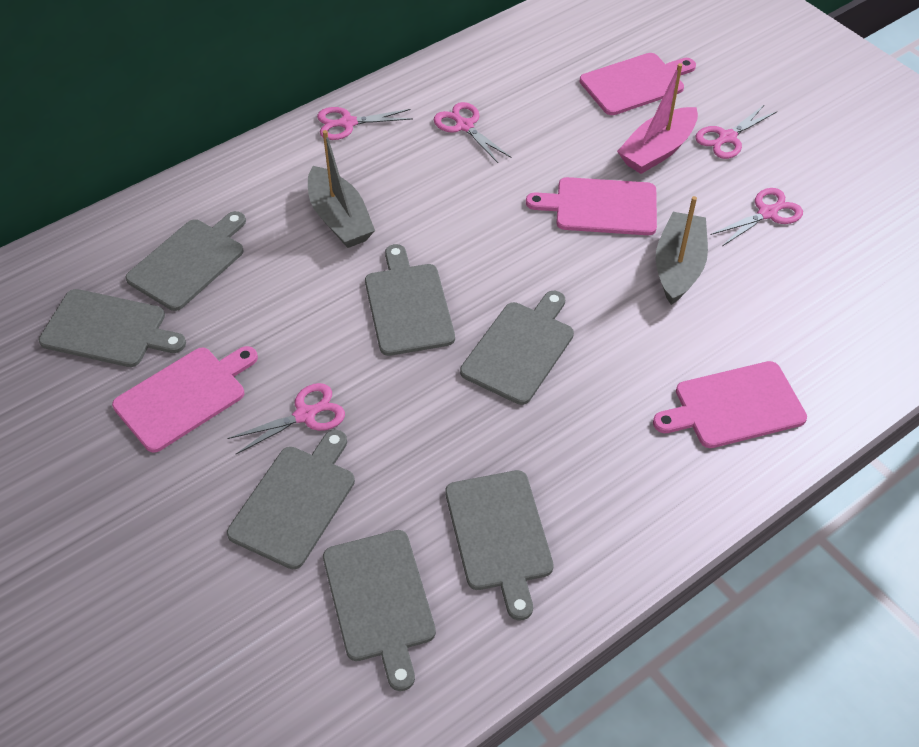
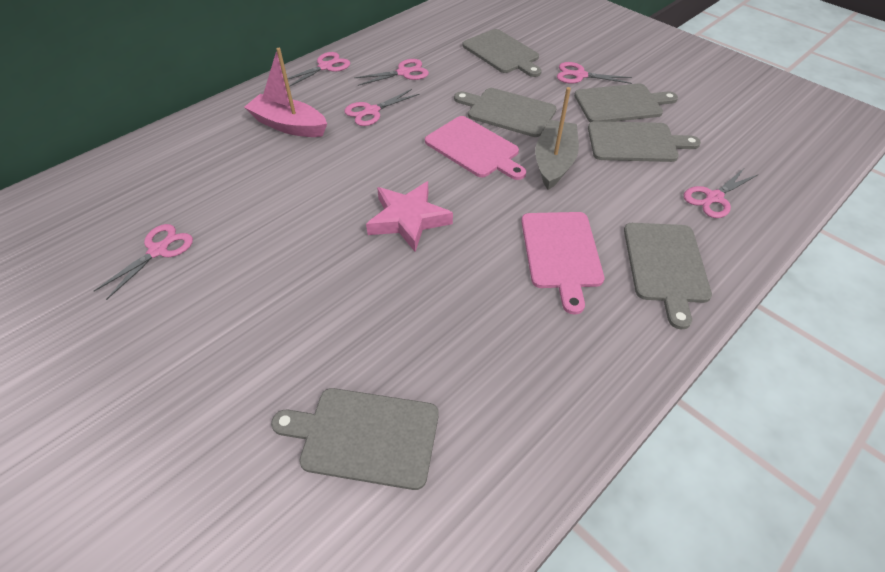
grey boat: [308,130,375,248] [656,196,708,305] = 2 -> [535,87,579,190] = 1
grey cutting board: [39,289,186,367] [125,211,246,311] [227,430,355,569] [323,530,436,691] [365,244,455,356] [445,470,554,620] [460,291,574,405] = 7 -> [271,388,439,490] [454,88,556,137] [462,29,542,77] [574,83,678,122] [588,121,701,162] [624,223,712,329] = 6
pink cutting board: [112,346,258,453] [526,177,657,235] [580,53,696,115] [653,361,807,448] = 4 -> [425,116,526,180] [521,212,604,315] = 2
pink scissors: [227,383,345,454] [317,107,413,140] [434,102,511,163] [695,104,777,159] [710,188,803,246] = 5 -> [94,224,193,300] [288,52,350,87] [344,89,420,126] [354,59,429,86] [557,62,632,84] [684,169,758,218] = 6
pink star: none = 0 -> [366,181,453,252] = 1

